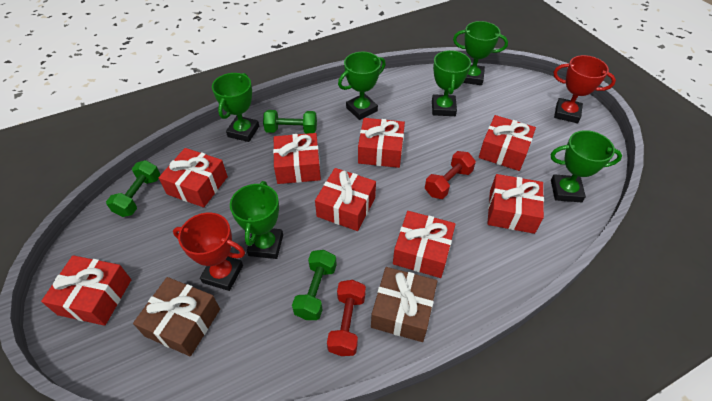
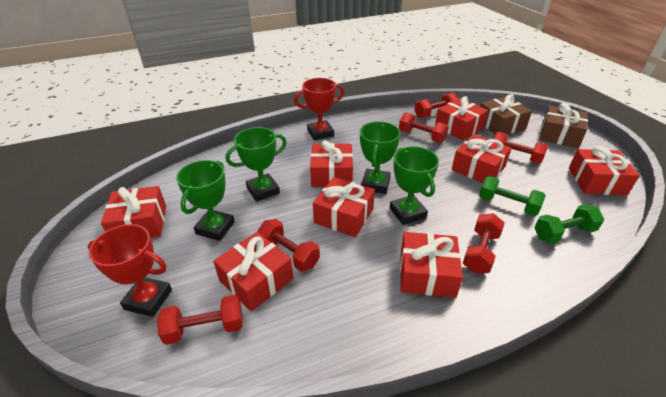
green dumbbell: [106,160,160,217] [263,110,317,134] [292,250,337,320] = 3 -> [479,176,546,216] [534,204,604,244] = 2
green trophy: [212,73,259,142] [230,181,283,259] [338,52,386,120] [432,50,471,116] [453,21,508,85] [551,130,622,202] = 6 -> [176,160,235,241] [226,127,287,202] [360,121,400,194] [390,146,439,225] = 4
red dumbbell: [327,280,366,356] [425,151,476,199] = 2 -> [157,295,243,345] [257,219,320,272] [399,112,449,143] [414,92,458,118] [463,213,505,273] [494,132,548,164] = 6

